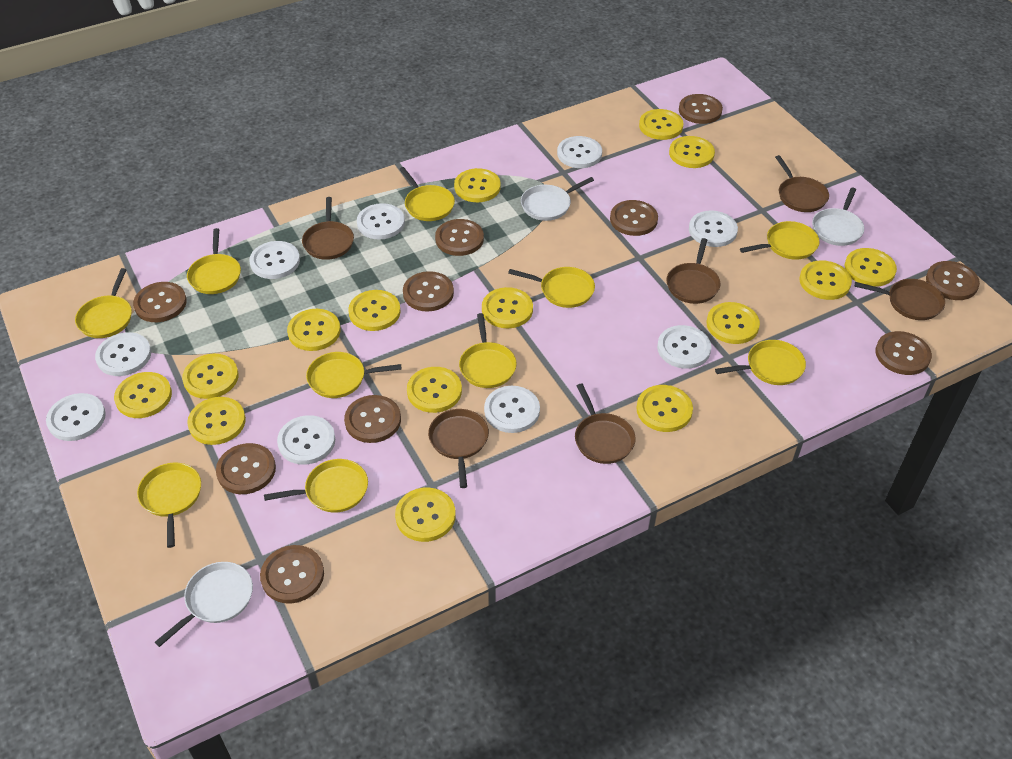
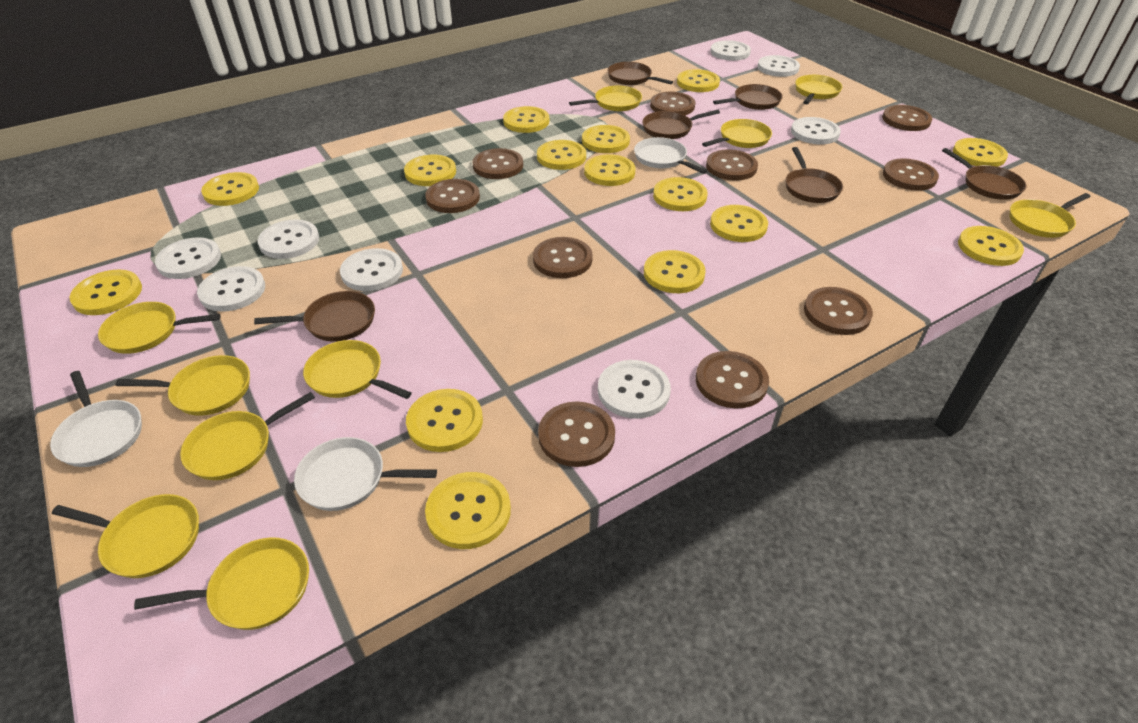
white button: [46,393,106,441] [95,332,151,376] [249,241,300,279] [277,415,335,465] [357,203,405,240] [484,386,540,433] [557,136,602,168] [657,325,711,369] [689,210,738,247] = 9 -> [155,237,221,279] [197,266,265,312] [258,219,319,259] [340,248,403,291] [598,360,671,419] [710,40,751,61] [757,55,800,77] [791,117,841,144] = 8

